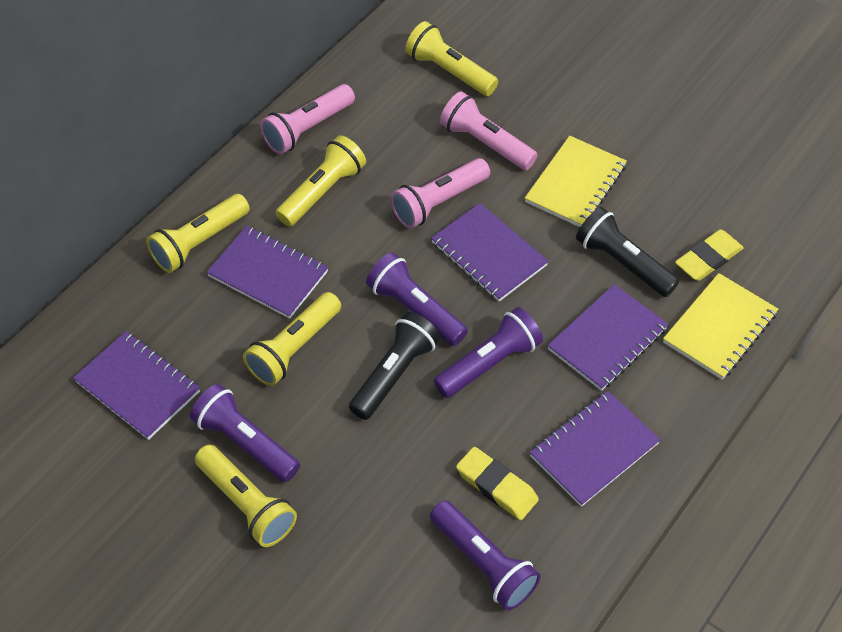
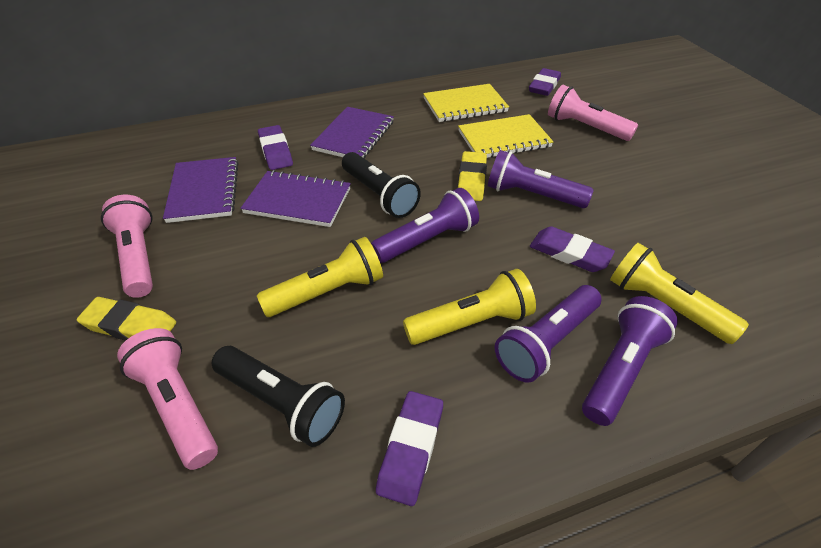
purple eraser: none = 0 -> [258,125,293,170] [376,391,443,506] [529,68,561,96] [530,226,615,272] = 4
purple notebook: [73,331,200,440] [207,226,328,319] [431,203,549,302] [530,391,661,507] [547,284,669,391] = 5 -> [163,157,238,223] [241,170,351,227] [310,107,394,158] = 3
yellow flashlight: [146,194,250,273] [195,445,297,547] [243,292,341,386] [276,135,366,227] [405,21,498,96] = 5 -> [257,237,383,317] [403,269,536,345] [610,243,749,344] = 3

